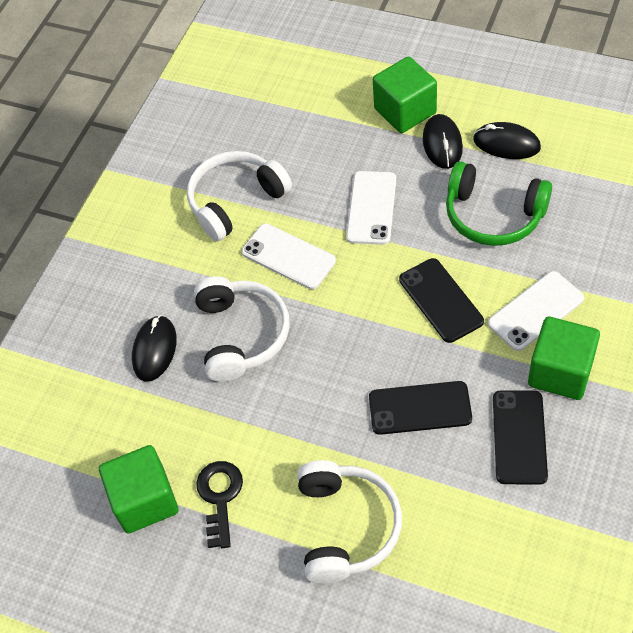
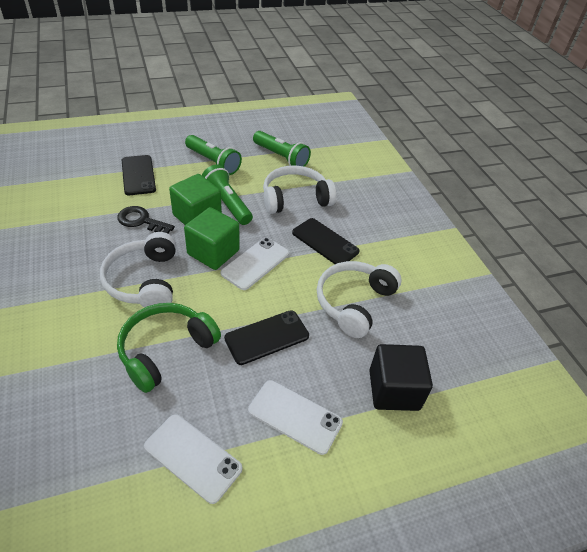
black cube: none = 0 -> [369,344,433,411] = 1
black mouse: [132,315,177,382] [423,114,463,169] [473,122,541,159] = 3 -> none = 0
green cube: [99,445,179,534] [373,56,437,133] [528,317,600,400] = 3 -> [169,174,222,225] [184,207,240,270] = 2
green flashlight: none = 0 -> [185,135,242,175] [202,165,253,225] [253,131,311,167] = 3

